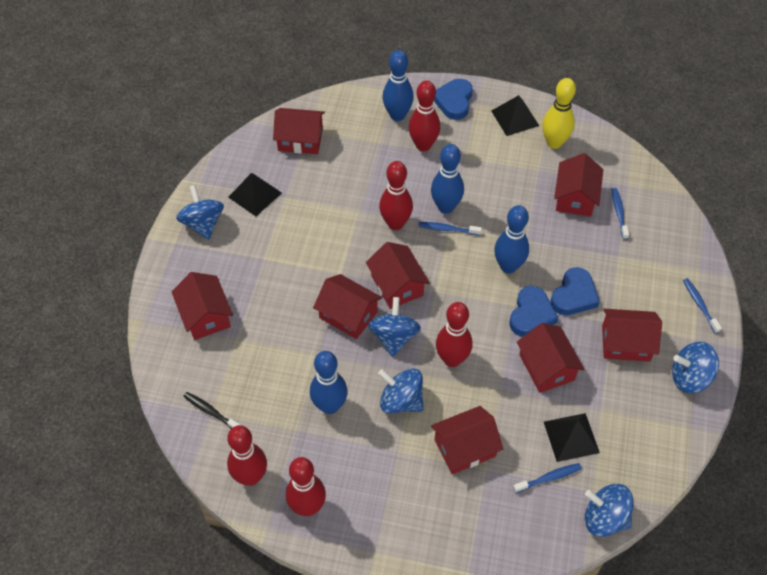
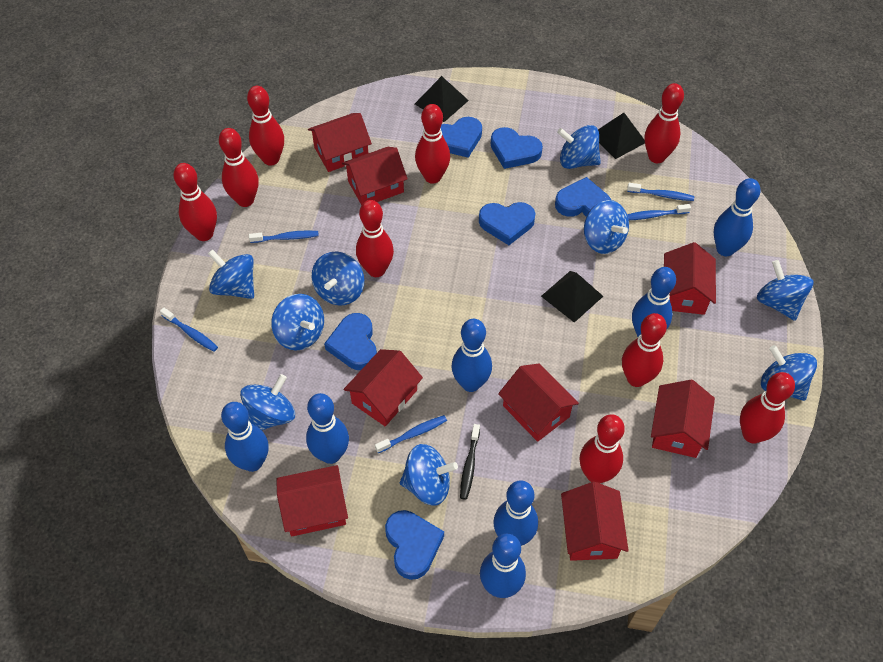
blue bowling pin: [310,351,348,414] [382,50,414,121] [431,144,464,214] [494,205,529,274] = 4 -> [221,402,269,472] [306,393,349,464] [451,319,492,392] [480,533,526,598] [493,480,538,546] [632,267,676,337] [714,178,761,256] = 7
blue heart: [434,79,473,120] [509,286,558,337] [550,267,600,315] = 3 -> [324,313,377,370] [385,510,444,580] [441,117,482,158] [479,202,535,245] [491,127,543,169] [555,177,611,217] = 6
blue spinning top: [176,185,224,240] [368,297,421,357] [378,369,424,414] [585,484,634,537] [672,342,719,393] = 5 -> [208,249,254,299] [240,374,295,430] [271,294,324,351] [312,252,364,306] [400,444,458,506] [557,125,601,169] [584,200,629,254] [757,260,814,321] [761,345,817,401] = 9
blue toothbrush: [418,222,482,235] [513,463,582,493] [612,188,629,240] [683,278,722,334] = 4 -> [160,307,218,352] [249,230,319,243] [375,415,447,453] [627,183,694,201] [627,204,691,220] = 5
red bowling pin: [227,425,267,486] [286,457,326,516] [379,161,413,230] [409,80,440,151] [436,302,472,367] = 5 -> [173,163,217,241] [219,128,258,207] [247,86,284,166] [356,200,394,277] [415,104,450,184] [580,414,625,483] [622,313,667,387] [644,83,684,163] [740,372,795,444] = 9
yellow bowling pin: [542,78,576,149] = 1 -> none = 0

